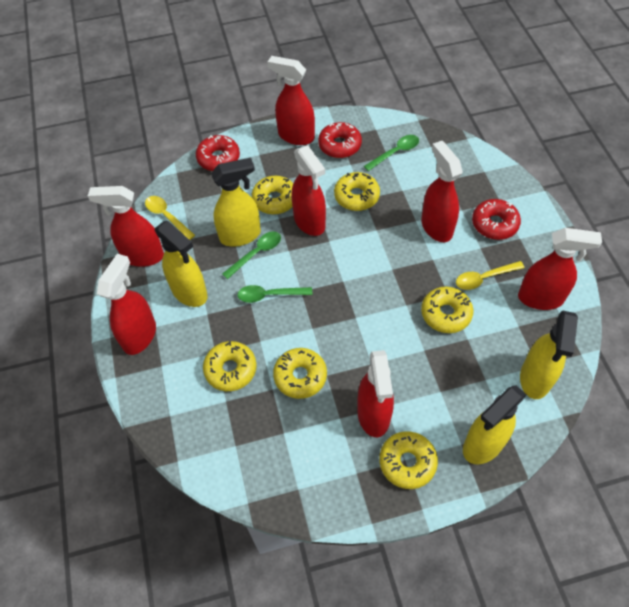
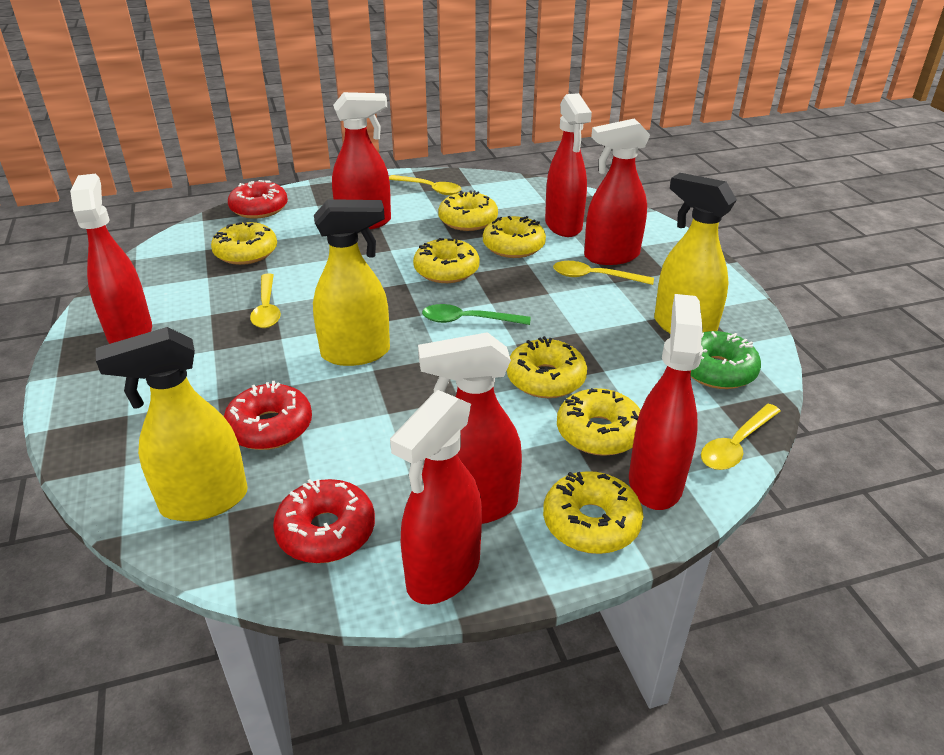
green donut: none = 0 -> [691,331,761,389] = 1
green spoon: [222,231,281,279] [237,285,312,303] [364,135,419,171] = 3 -> [422,304,530,325] = 1
yellow donut: [203,341,257,391] [252,176,293,214] [273,348,327,399] [334,172,380,211] [379,431,438,489] [421,286,474,333] = 6 -> [211,221,277,265] [413,238,480,283] [438,190,498,231] [483,216,546,258] [507,336,587,398] [543,471,643,554] [557,388,641,456] = 7
yellow spoon: [145,196,195,240] [456,261,525,290] = 2 -> [250,273,281,328] [389,175,461,195] [553,261,654,285] [701,404,780,470] = 4
yellow spray bottle: [155,221,208,307] [211,158,261,247] [463,385,527,465] [520,311,578,399] = 4 -> [96,327,247,521] [313,199,390,366] [654,173,737,333] = 3

